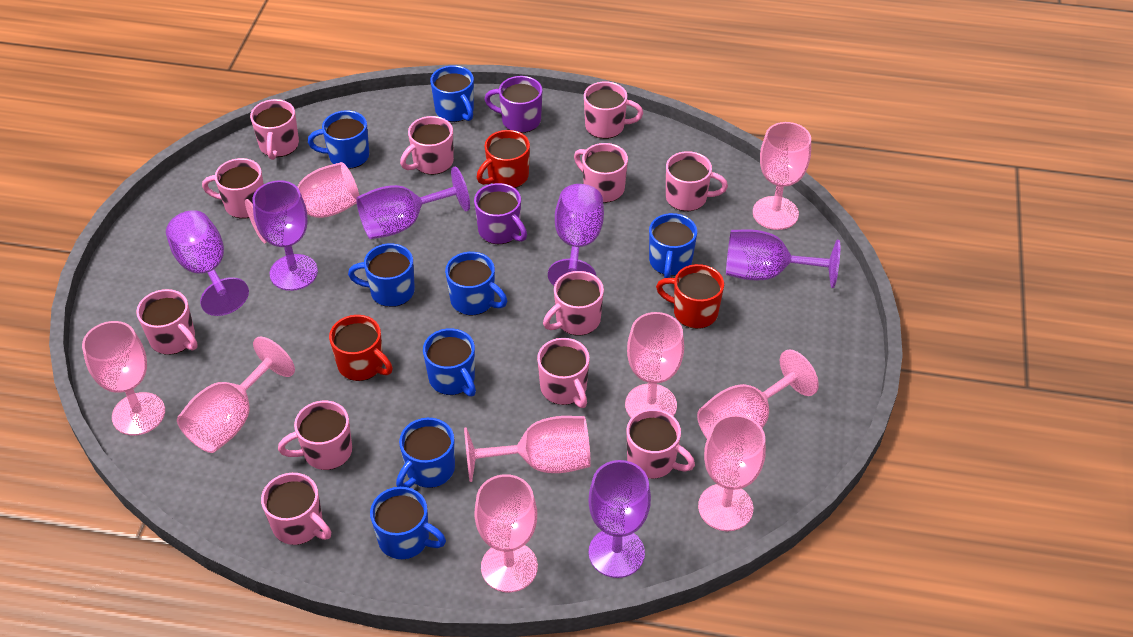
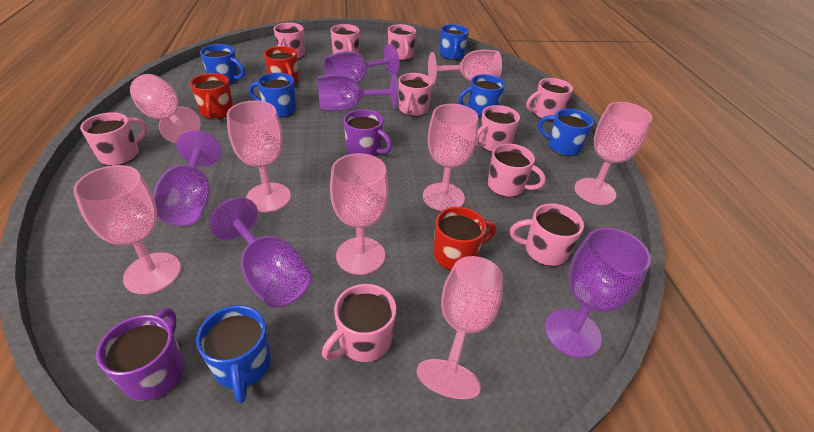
blue mug: [308,110,369,169] [348,243,415,307] [370,487,446,559] [396,418,455,488] [423,328,476,397] [430,65,474,122] [445,252,507,316] [649,213,697,278] = 8 -> [196,305,271,403] [200,44,245,84] [249,73,296,118] [440,24,469,60] [458,74,505,117] [538,109,594,156] = 6
pink goblet: [82,321,165,435] [177,336,295,453] [245,162,359,243] [464,416,591,482] [474,474,538,592] [625,312,684,418] [697,349,819,438] [698,414,766,531] [753,122,811,230] = 9 -> [73,165,181,294] [130,74,200,143] [227,101,291,212] [330,153,389,275] [416,256,503,399] [423,104,478,211] [428,50,502,85] [574,102,652,205] = 8
pink mug: [136,289,198,355] [202,158,264,219] [250,99,299,160] [261,473,331,545] [278,401,352,470] [400,116,454,175] [537,338,590,408] [543,271,604,335] [574,143,628,203] [584,81,643,139] [626,409,695,479] [666,151,728,211] = 12 -> [80,112,147,166] [274,23,305,59] [322,284,396,362] [330,24,360,54] [388,24,416,61] [398,73,433,116] [476,105,520,152] [488,144,546,197] [510,203,584,266] [526,78,573,121] = 10
purple goblet: [166,210,249,316] [252,180,318,291] [356,167,470,239] [548,184,604,286] [588,460,651,578] [726,229,840,288] = 6 -> [153,130,222,226] [209,197,312,308] [318,74,398,112] [324,44,400,82] [545,228,651,358] = 5

